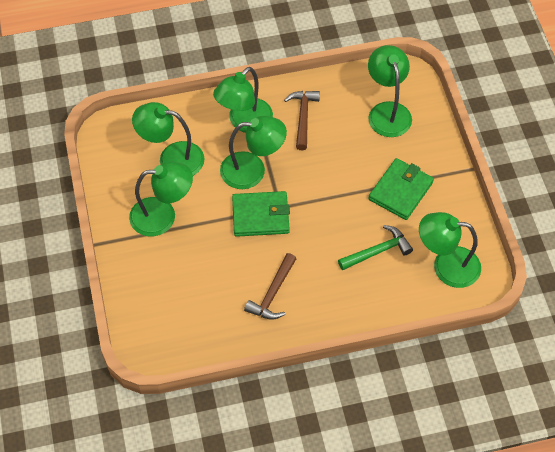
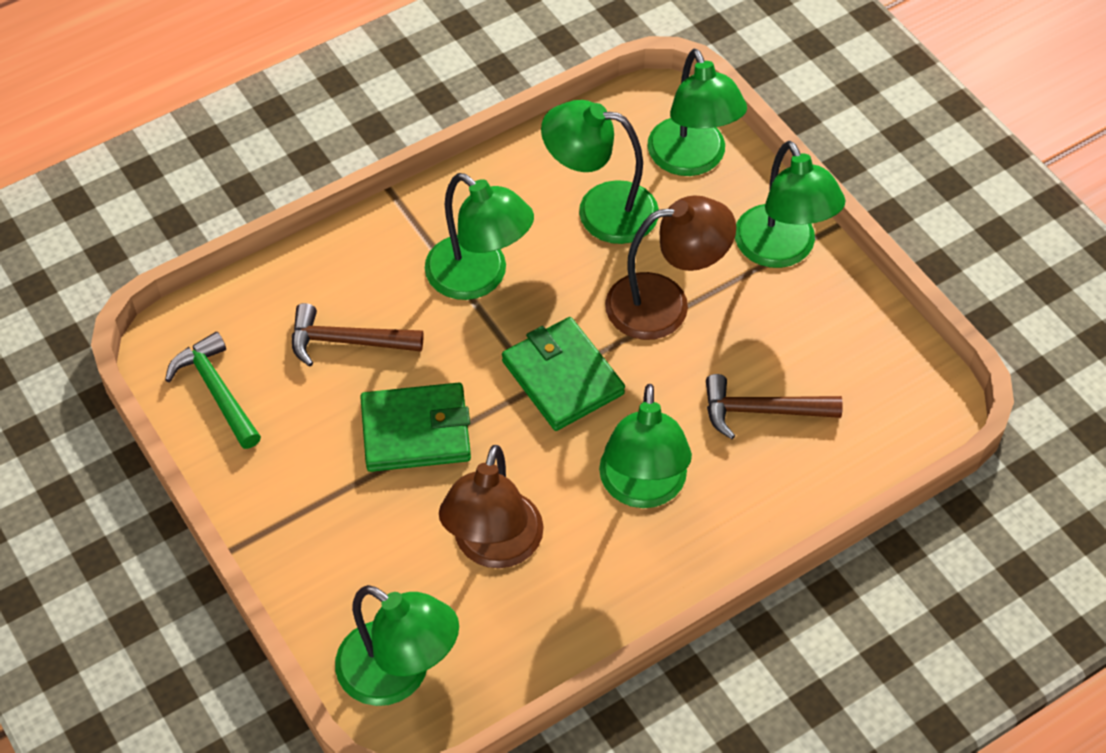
brown lamp: none = 0 -> [439,445,544,568] [605,196,736,340] = 2

